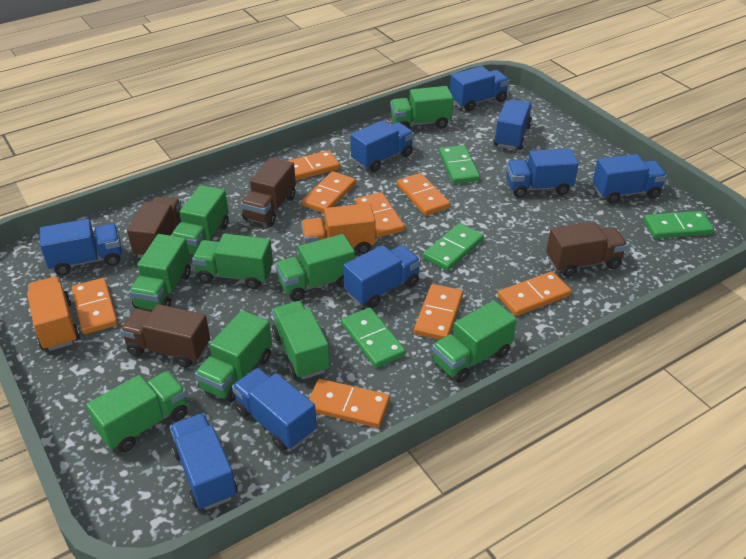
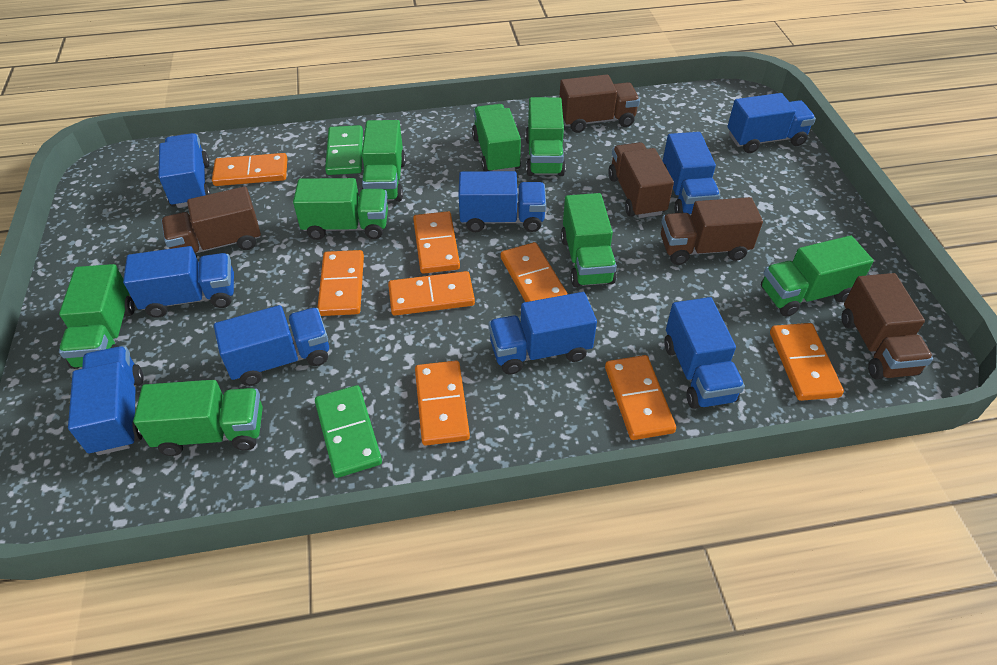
brown truck: [120,304,210,368] [127,197,181,258] [241,157,296,226] [546,221,628,277] = 4 -> [161,186,261,258] [559,74,640,133] [608,142,674,218] [661,197,763,265] [842,273,933,379] = 5
green domino: [341,307,406,368] [423,223,484,271] [439,145,480,184] [644,211,714,239] = 4 -> [315,385,382,478] [325,125,363,175] = 2
green truck: [86,371,188,452] [129,234,191,310] [171,185,229,255] [192,234,273,289] [195,310,272,402] [272,301,330,379] [275,234,355,301] [390,86,453,128] [432,300,517,383] = 9 -> [59,264,135,369] [133,380,263,456] [293,178,388,240] [362,120,406,202] [472,104,521,171] [525,97,566,176] [561,193,617,287] [761,235,874,317] = 8
orange truck: [27,276,80,351] [301,203,376,254] = 2 -> none = 0

